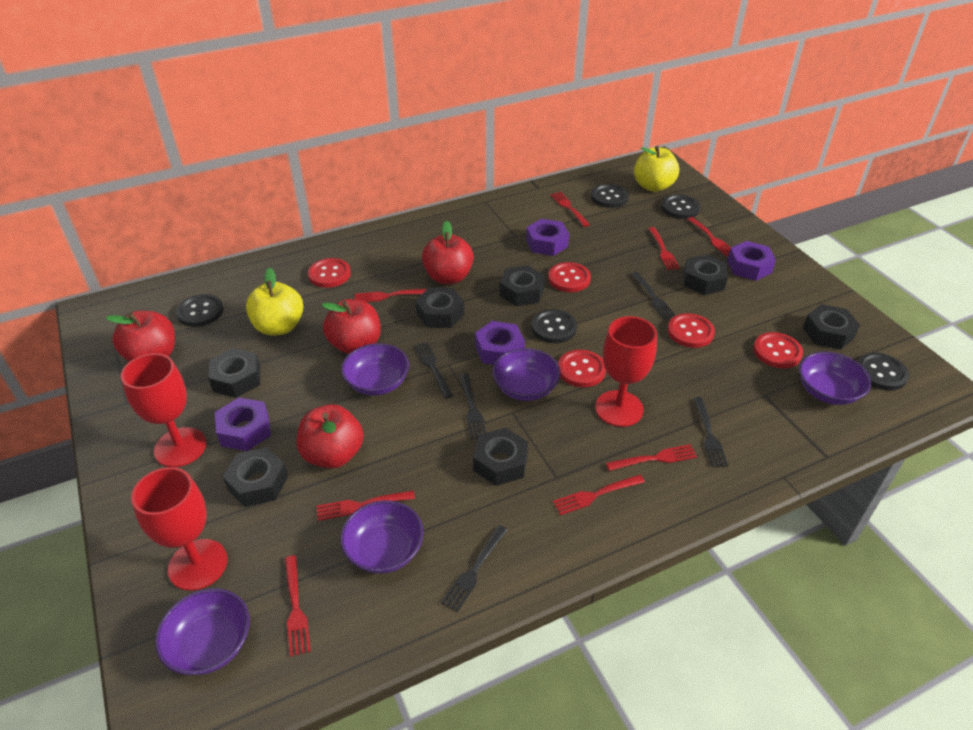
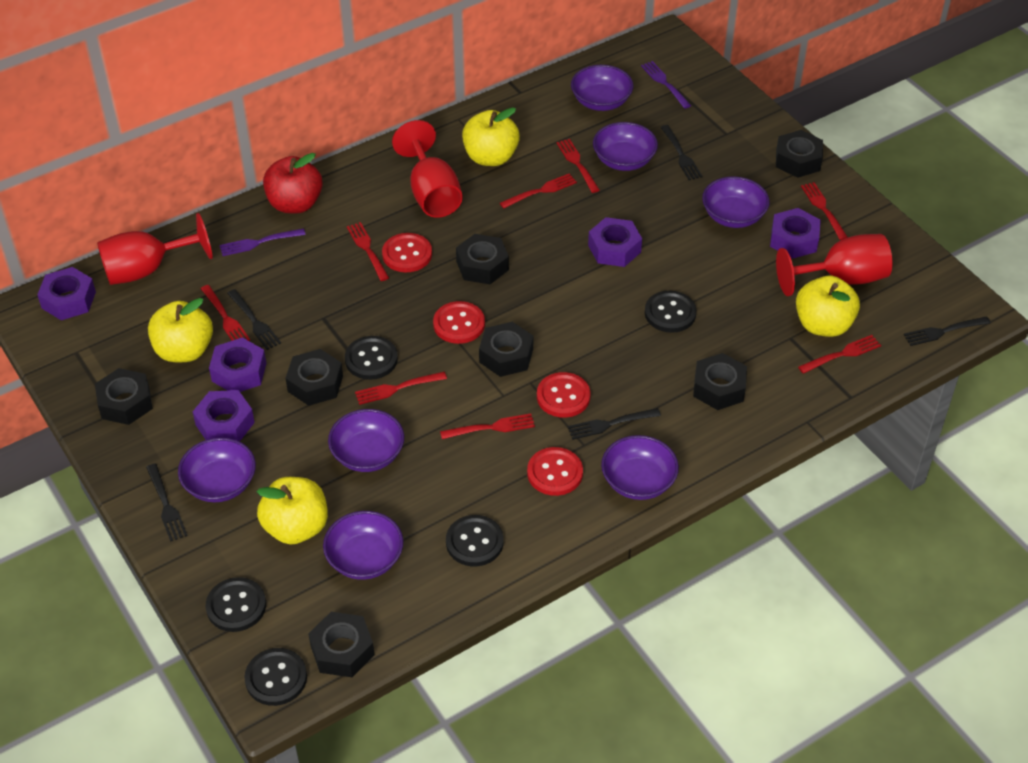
purple bowl: [155,588,250,675] [340,500,424,574] [341,343,409,396] [492,348,561,401] [799,352,871,405] = 5 -> [178,438,256,502] [323,511,403,580] [328,409,404,472] [571,65,633,111] [593,122,658,171] [601,435,679,500] [702,176,770,228] = 7
purple fork: none = 0 -> [220,228,306,256] [641,61,691,109] = 2
purple nut: [215,397,271,451] [475,321,525,365] [526,219,569,256] [727,241,776,281] = 4 -> [37,267,96,320] [193,390,255,442] [209,337,266,392] [588,217,642,267] [770,208,821,259] = 5
red apple: [106,311,175,362] [297,404,364,468] [322,299,381,354] [422,221,474,284] = 4 -> [263,153,323,213] = 1
red button: [308,258,351,288] [548,262,591,292] [558,350,606,387] [668,313,715,348] [753,332,803,368] = 5 -> [382,233,432,272] [433,301,485,344] [527,447,583,496] [537,372,590,418] = 4
yellow apple: [246,267,303,335] [634,146,679,192] = 2 -> [148,298,213,362] [257,477,328,545] [462,107,520,166] [796,276,860,337] = 4

